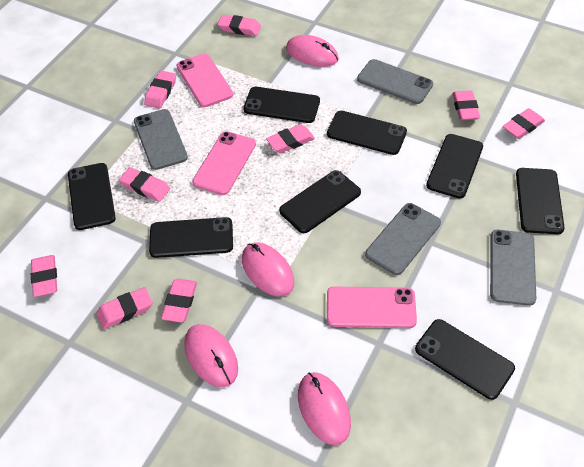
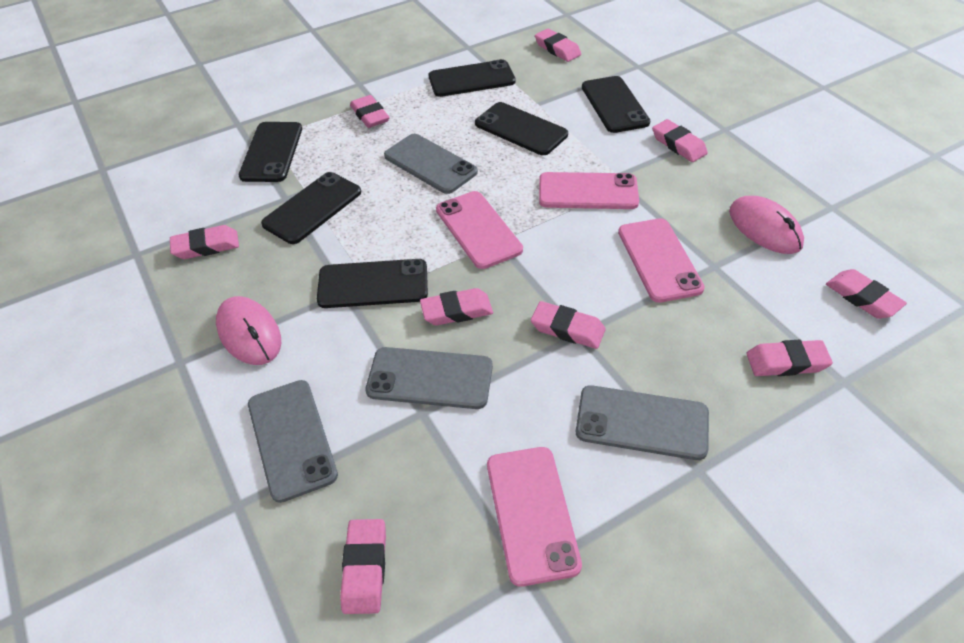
black phone: [68,163,116,230] [149,217,233,258] [243,87,320,123] [279,170,361,233] [327,111,407,155] [415,319,515,400] [426,134,483,199] [516,168,565,234] = 8 -> [239,122,302,182] [261,172,361,244] [317,259,428,308] [428,59,516,97] [475,102,568,155] [582,76,650,133] = 6
pink mouse: [184,324,238,387] [242,243,294,296] [286,35,339,67] [298,372,351,445] = 4 -> [216,296,281,365] [729,196,804,254] = 2
pink phone: [177,53,233,107] [192,131,256,195] [327,287,417,328] = 3 -> [436,191,523,269] [487,447,582,587] [539,172,639,209] [618,218,705,303] = 4

